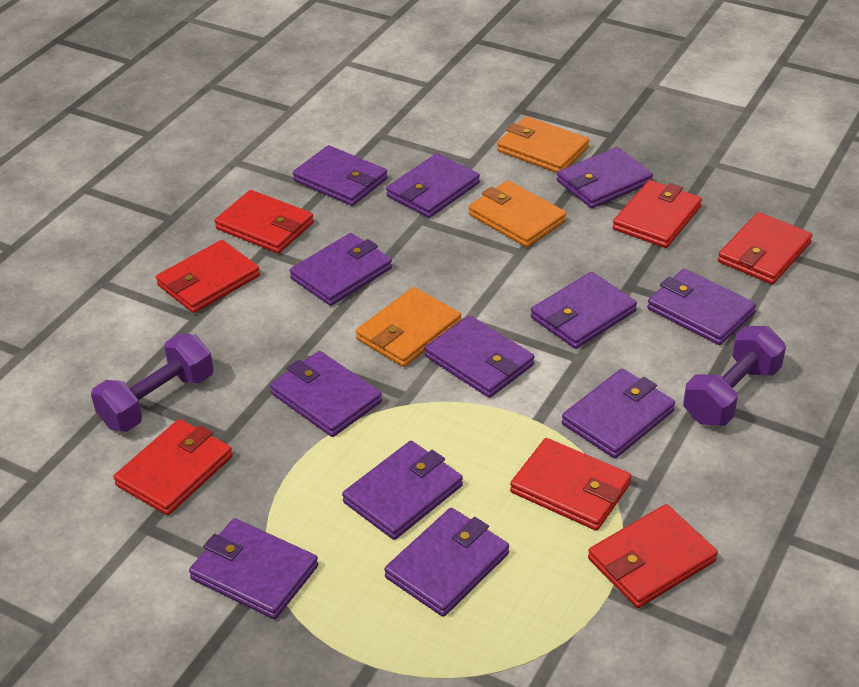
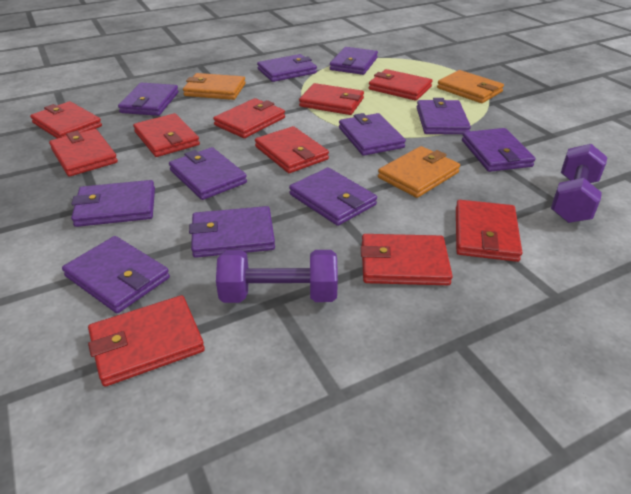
purple wallet: [189,518,318,619] [270,351,382,437] [289,233,392,306] [293,145,388,206] [342,441,463,540] [384,508,509,617] [386,153,480,218] [425,315,535,398] [531,272,637,349] [557,147,653,208] [562,369,675,458] [647,269,756,345] = 12 -> [62,236,170,313] [71,180,155,227] [118,83,179,116] [169,147,247,200] [189,206,275,258] [257,54,317,82] [289,167,377,226] [330,47,378,75] [339,113,406,156] [417,98,471,134] [462,128,536,172] = 11
red wallet: [113,419,233,515] [156,240,260,313] [215,190,314,254] [510,438,631,531] [588,504,718,608] [613,180,702,248] [718,212,812,284] = 7 -> [30,101,102,139] [49,129,118,177] [88,295,205,387] [133,113,200,157] [213,98,285,138] [255,126,329,173] [299,83,364,115] [361,234,453,285] [369,69,432,101] [456,200,522,262] = 10

